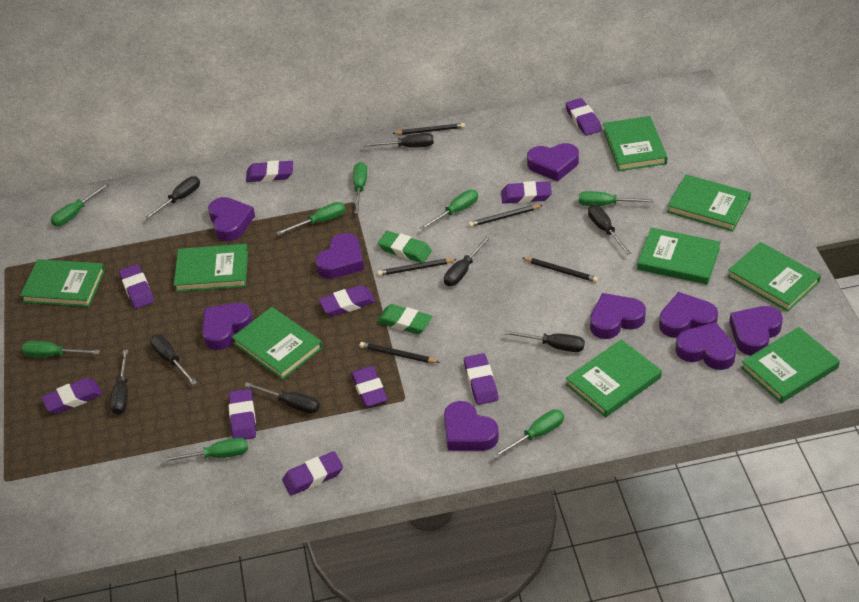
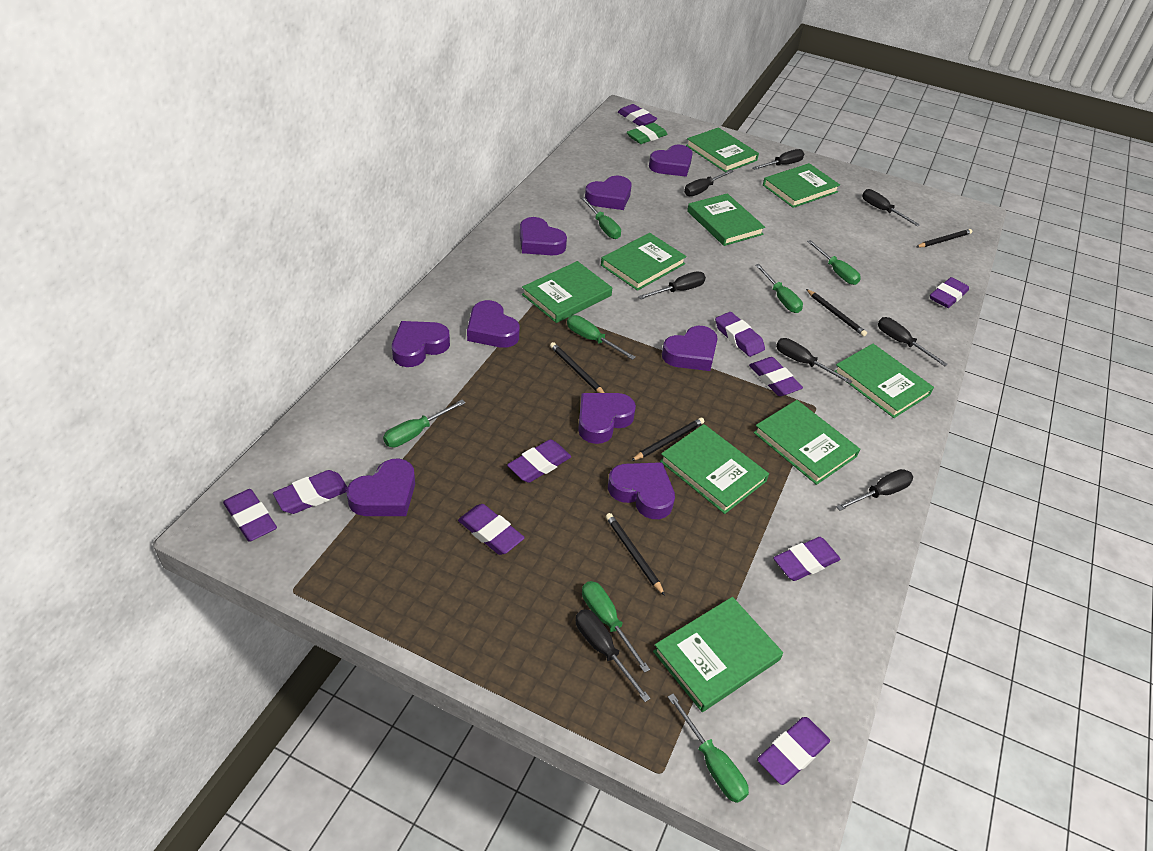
green eraser: [377,304,432,334] [378,231,432,263] = 2 -> [627,123,668,144] = 1
green screwdriver: [22,341,100,357] [51,183,109,226] [162,438,248,463] [277,202,345,235] [353,162,367,213] [420,190,478,230] [493,409,564,459] [579,191,654,206] = 8 -> [383,400,465,447] [567,315,636,360] [581,197,621,239] [582,581,650,673] [668,694,749,803] [755,264,803,313] [807,240,861,285] = 7

